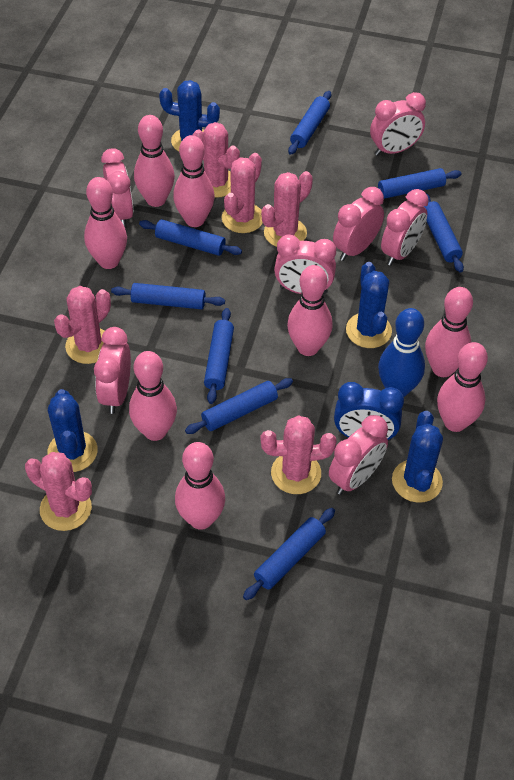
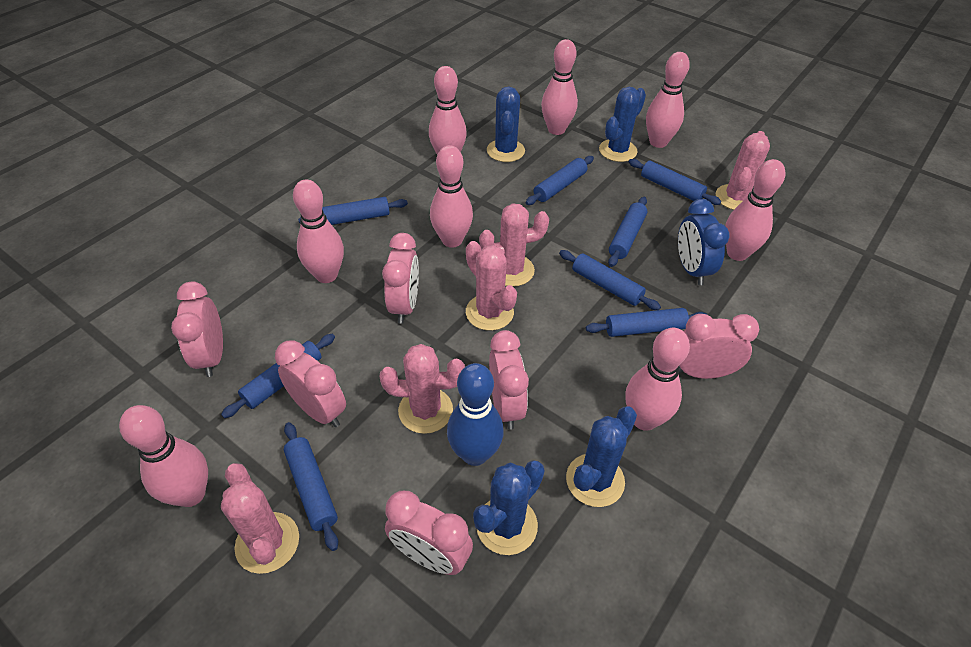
pink cactus: [25,452,92,531] [54,286,111,364] [193,122,240,198] [222,153,263,233] [261,171,313,247] [261,415,337,494] = 6 -> [221,463,299,574] [379,344,465,434] [466,241,517,331] [479,203,549,287] [716,131,770,210] = 5
pink clock: [94,327,131,414] [101,148,133,228] [274,234,336,294] [329,415,388,495] [333,187,384,261] [370,92,426,156] [381,189,429,266] = 7 -> [171,281,223,377] [275,340,346,427] [382,233,419,324] [385,491,473,575] [489,330,529,430] [679,314,759,379] = 6

